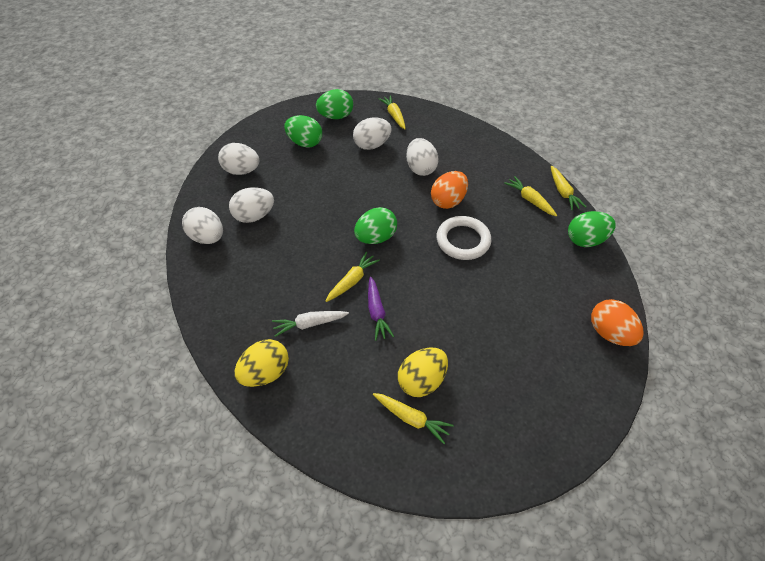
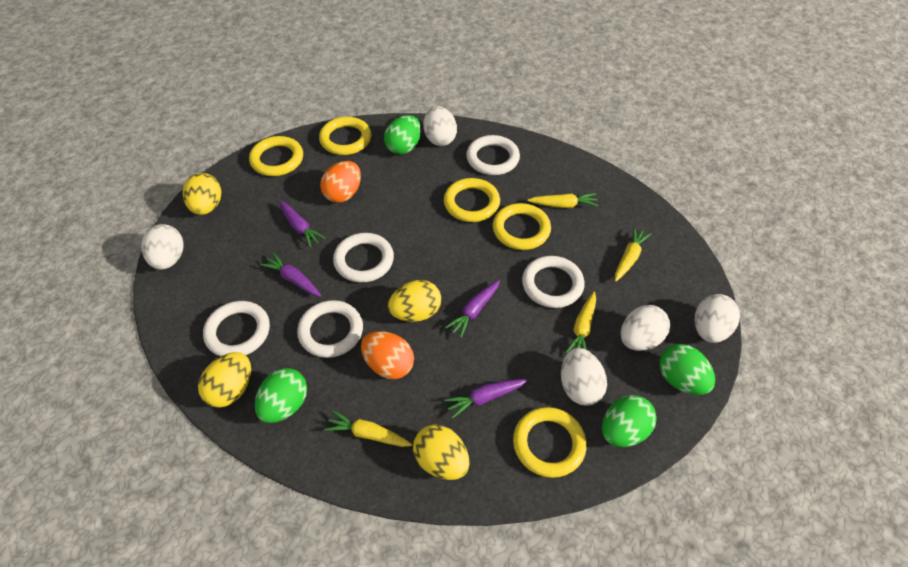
purple carrot: [368,277,394,341] = 1 -> [260,253,321,297] [279,201,325,248] [444,379,528,419] [445,280,500,338] = 4
white carrot: [272,311,349,337] = 1 -> none = 0
white ring: [437,216,491,260] = 1 -> [203,301,270,356] [297,300,363,358] [333,233,394,283] [466,135,520,175] [522,256,585,308] = 5
yellow carrot: [326,252,380,302] [373,393,453,444] [378,95,406,129] [504,176,557,216] [551,166,586,210] = 5 -> [324,410,412,447] [527,193,599,208] [565,292,596,353] [615,227,651,282] = 4
yellow egg: [235,339,289,387] [398,347,448,397] = 2 -> [183,173,221,215] [198,352,251,408] [388,280,441,322] [413,424,470,480] = 4
yellow ring: none = 0 -> [249,136,303,176] [319,117,371,155] [444,178,500,222] [493,203,551,250] [513,407,587,478] = 5

